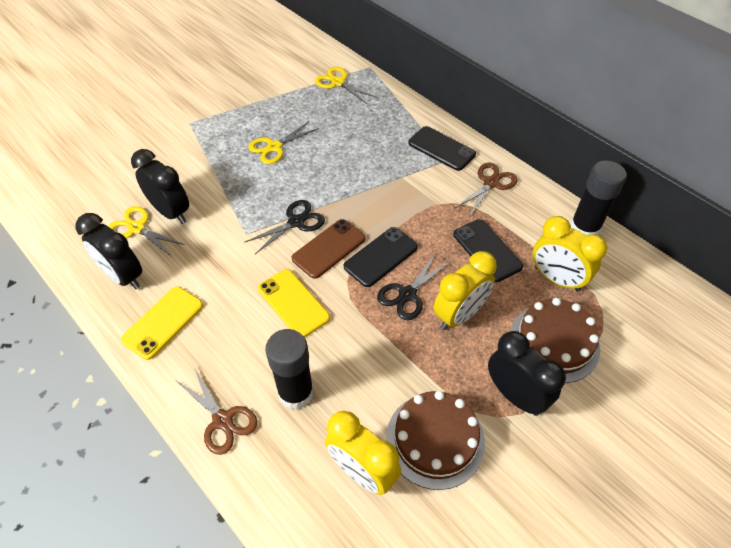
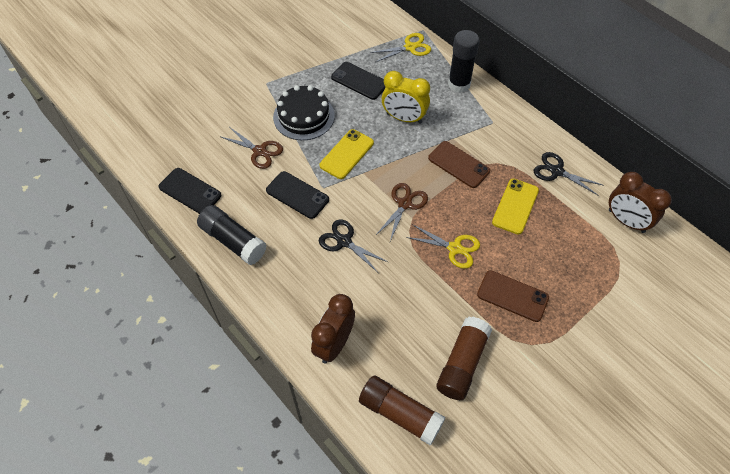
black cake: none = 0 -> [273,85,335,140] = 1
black clock: [75,213,142,289] [131,149,189,224] [488,331,566,416] = 3 -> none = 0
brown cake: [386,391,485,490] [510,298,600,383] = 2 -> none = 0
brown clock: none = 0 -> [311,294,355,364] [609,172,672,233] = 2
brown glue stick: none = 0 -> [359,376,446,445] [436,317,492,400] = 2
brown phone: [291,219,366,279] = 1 -> [428,141,490,188] [477,270,549,322] = 2
yellow clock: [325,411,401,495] [433,251,497,330] [533,216,607,292] = 3 -> [382,71,430,124] = 1
yellow scissors: [108,206,185,257] [248,121,319,164] [315,67,377,104] = 3 -> [370,33,431,62] [406,224,480,269] = 2

